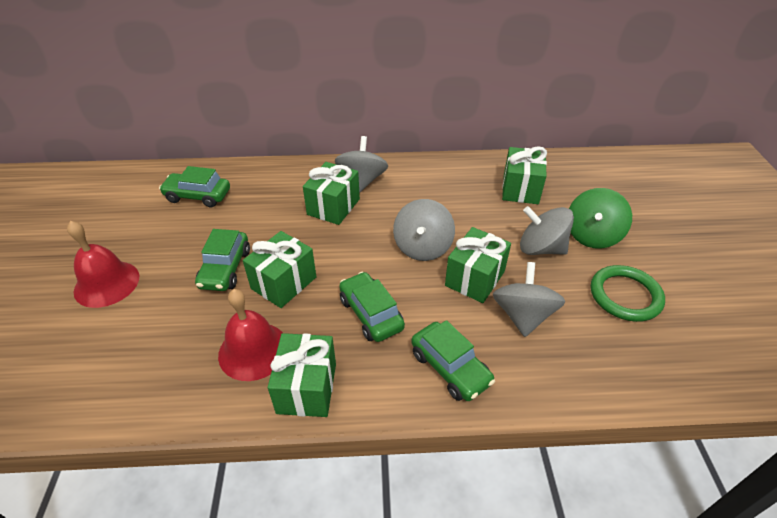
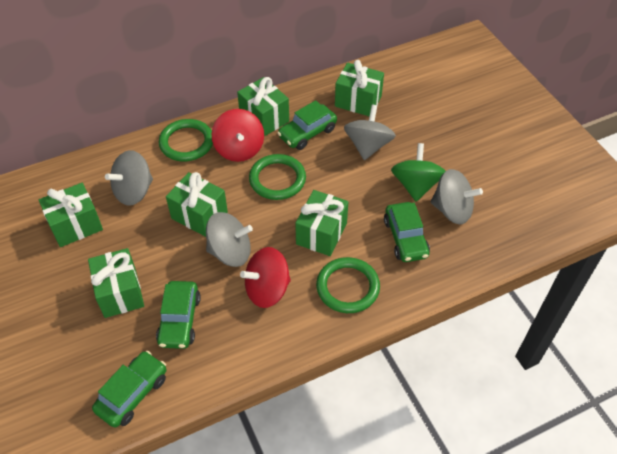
green gift: [243,231,316,308] [268,333,336,417] [303,162,360,225] [445,227,511,303] [502,146,547,204] = 5 -> [39,183,103,247] [88,248,144,318] [166,172,228,237] [237,77,289,136] [295,190,348,256] [335,60,384,116] = 6
green ring: [591,265,665,322] = 1 -> [159,119,213,161] [249,154,306,200] [316,257,380,313] = 3
red bell: [67,221,139,308] [218,289,283,381] = 2 -> none = 0
red spinning top: none = 0 -> [212,109,264,162] [240,247,291,308] = 2

